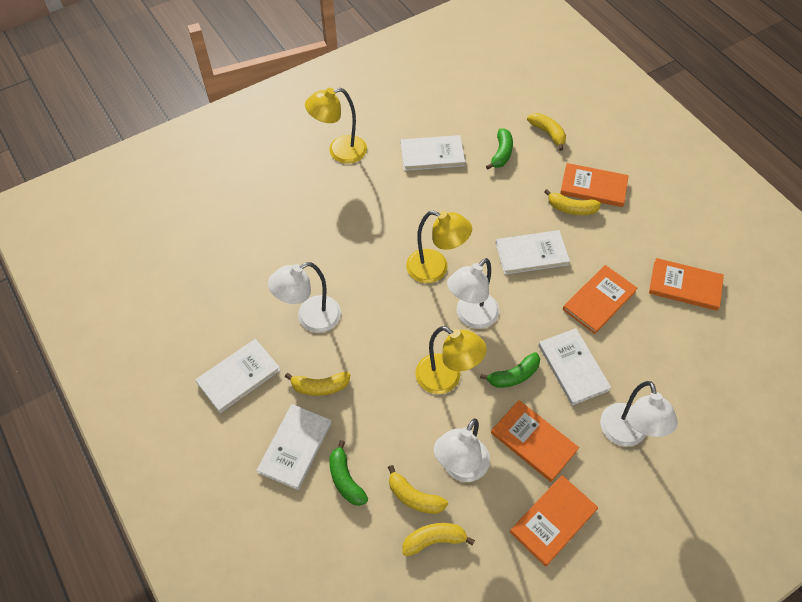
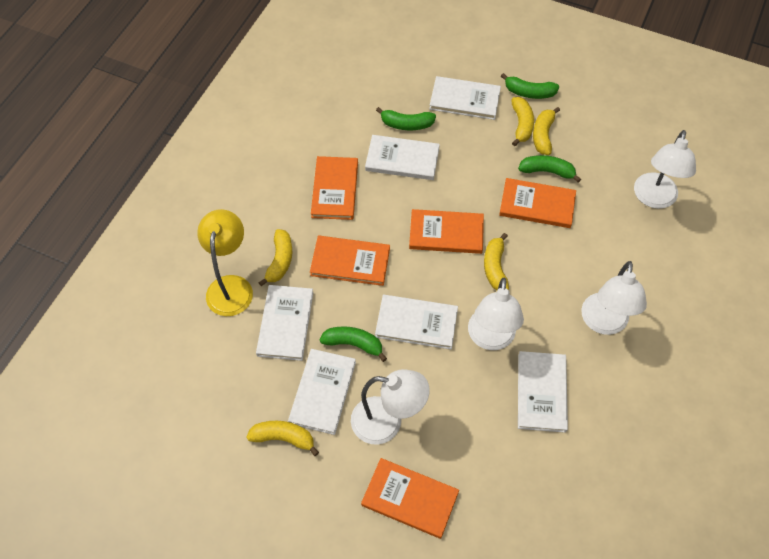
green banana: [329,440,368,506] [480,352,540,388] [486,128,513,169] = 3 -> [319,326,387,362] [376,107,436,130] [501,73,559,99] [518,155,581,183] = 4
white book: [195,339,280,413] [257,404,332,490] [401,135,465,171] [496,230,570,275] [538,328,611,405] = 5 -> [256,285,313,361] [288,349,356,435] [365,135,440,180] [375,295,458,350] [429,76,501,120] [518,351,568,433] = 6
yellow lamp: [305,88,367,164] [406,211,472,283] [416,326,487,394] = 3 -> [197,209,253,316] = 1

